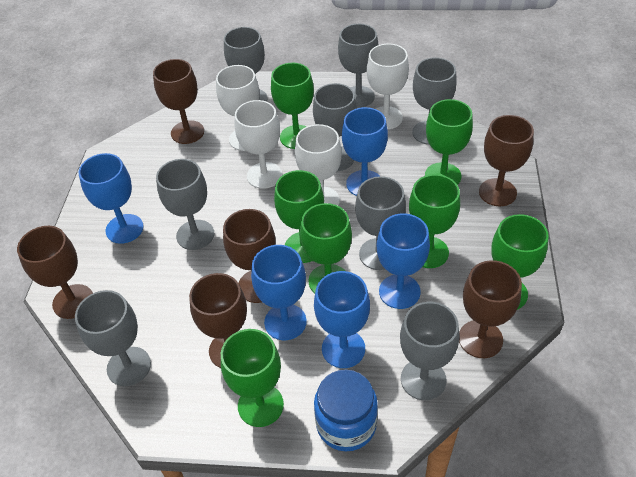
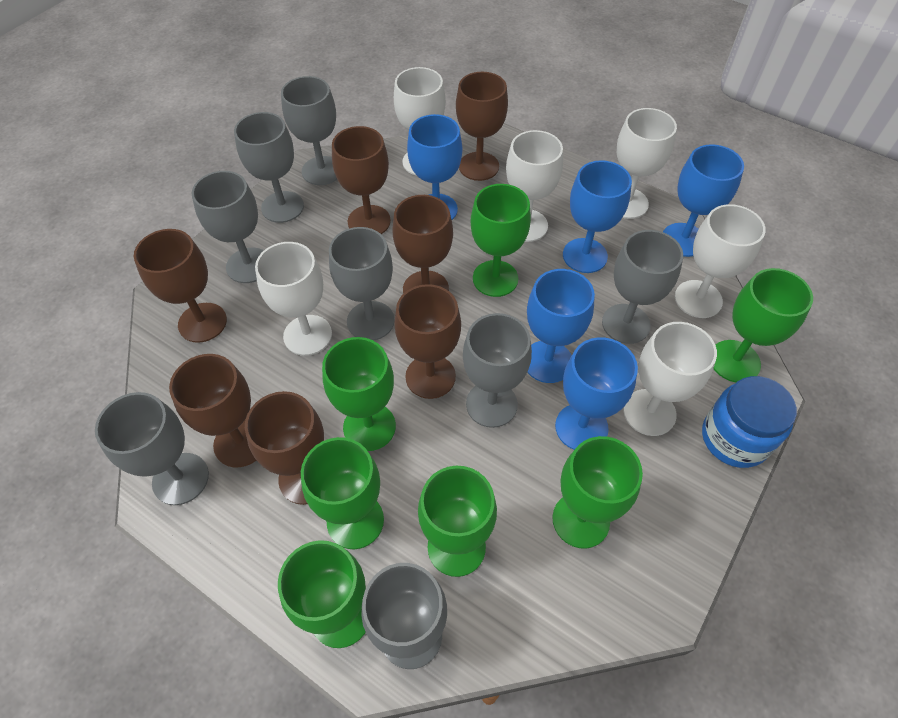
brown goblet: [17,226,93,319] [153,59,204,144] [189,273,247,368] [223,209,276,303] [459,260,522,358] [479,115,534,207] = 6 -> [134,229,227,343] [169,354,256,468] [245,391,324,505] [332,126,391,234] [393,195,453,294] [394,284,461,399] [456,72,508,181] = 7
white goblet: [216,65,259,151] [235,100,282,189] [295,124,342,206] [367,44,409,129] = 4 -> [255,242,332,356] [394,67,446,176] [506,130,563,242] [617,108,677,219] [623,322,717,436] [675,204,766,318] = 6

